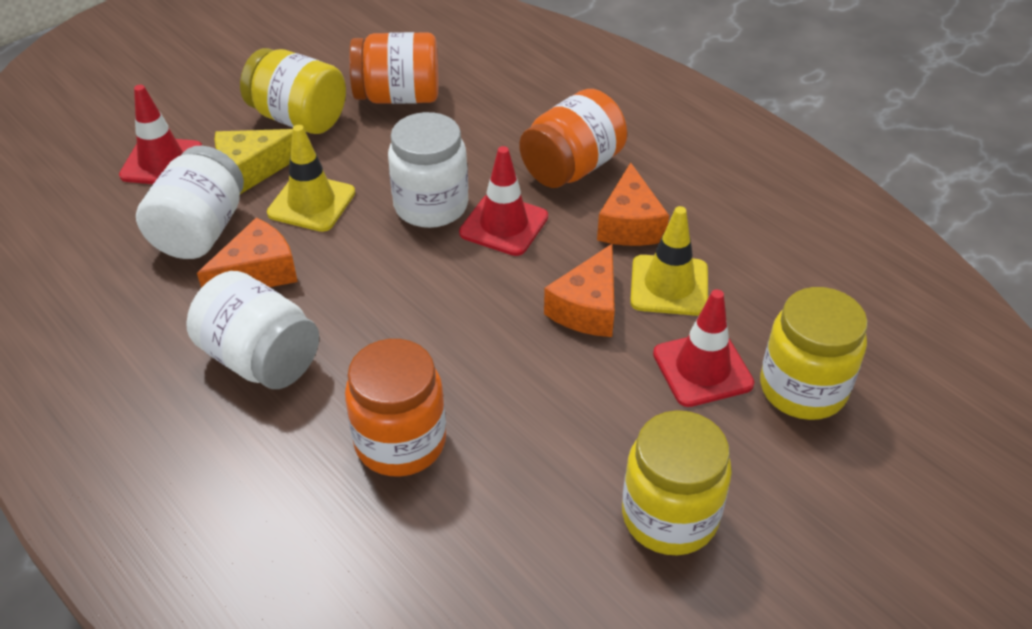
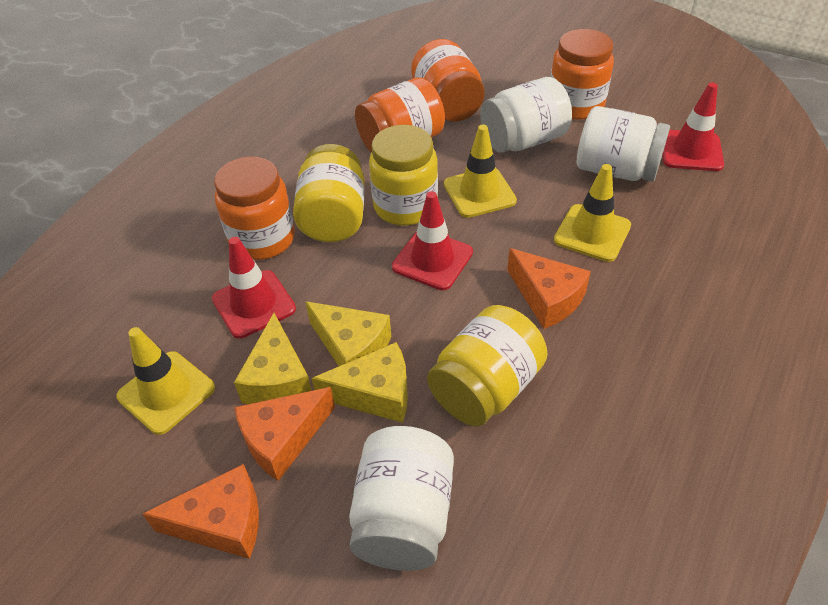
orange jar: [345,339,446,477] [349,32,438,104] [519,89,627,188] = 3 -> [214,156,295,260] [355,77,445,152] [411,39,485,121] [551,29,614,120] = 4
yellow cheese: [215,129,293,194] = 1 -> [234,313,312,404] [305,301,391,366] [312,342,408,423] = 3
yellow traffic cone: [267,125,355,232] [630,206,708,316] = 2 -> [116,327,215,435] [444,124,517,218] [554,164,631,262] = 3

